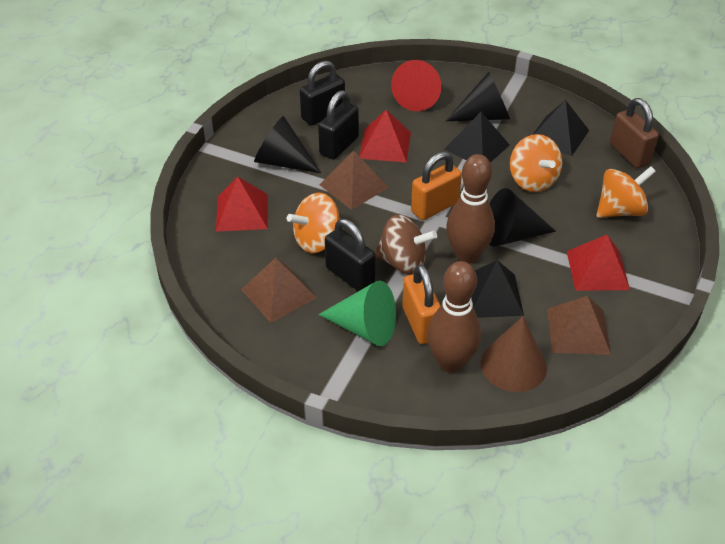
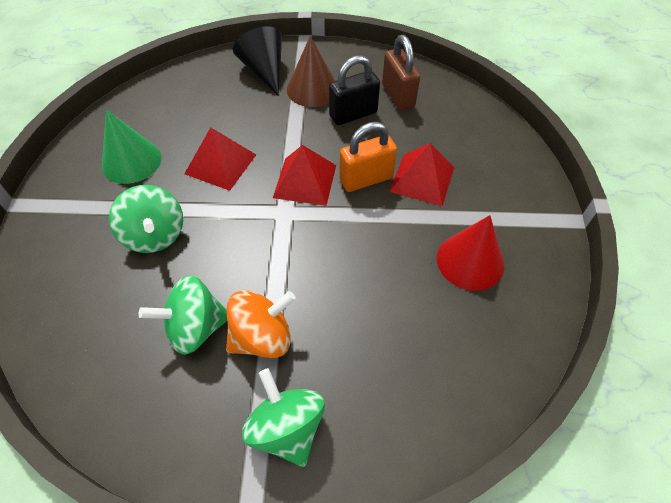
black cone: [254,116,321,173] [446,72,510,121] [489,188,556,247] = 3 -> [233,26,282,96] = 1
black padlock: [300,61,345,126] [318,90,359,160] [325,219,375,291] = 3 -> [329,55,380,125] = 1
black pyramid: [444,112,510,162] [471,260,524,318] [532,100,589,156] = 3 -> none = 0
brown bowling pin: [427,261,481,373] [446,154,495,264] = 2 -> none = 0
brown pyramid: [241,258,317,323] [319,150,389,210] [547,296,611,355] = 3 -> none = 0
brown spinning top: [374,215,437,275] = 1 -> none = 0
green spinning top: none = 0 -> [109,185,183,253] [139,275,227,355] [242,368,325,467] = 3
orange padlock: [402,264,441,344] [411,152,462,220] = 2 -> [339,122,397,192] = 1
orange spinning top: [287,193,340,253] [510,134,562,192] [597,166,656,218] = 3 -> [226,290,296,358] = 1

